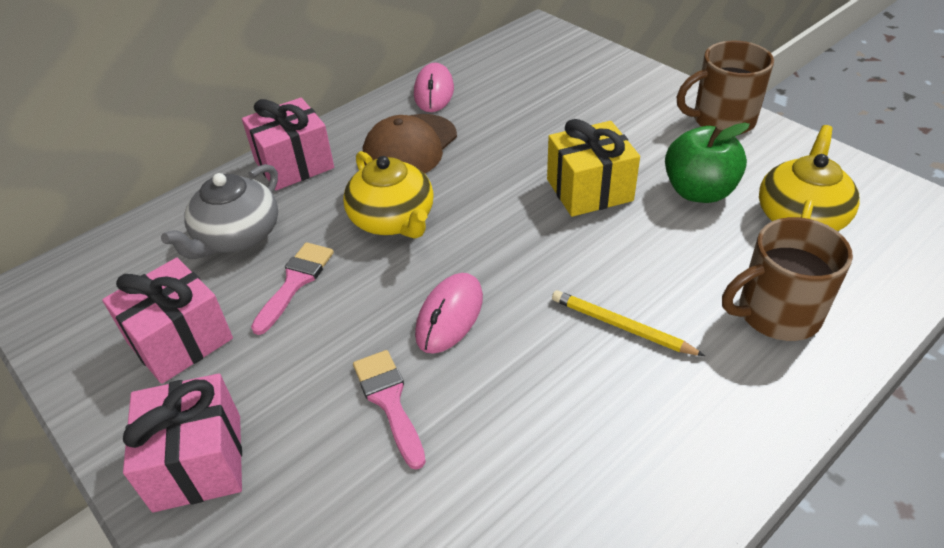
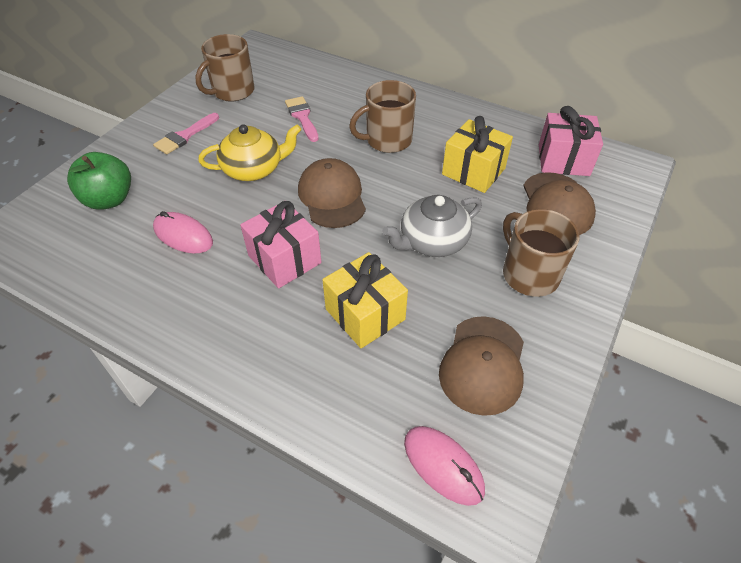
brown cap: [363,114,457,174] = 1 -> [298,158,366,228] [439,316,524,416] [523,172,596,235] = 3
brown mug: [677,41,774,134] [722,217,853,341] = 2 -> [195,34,255,102] [349,80,416,153] [503,209,580,297] = 3
pink gift: [102,258,233,384] [123,373,242,513] [242,98,334,190] = 3 -> [240,201,322,289] [539,106,603,176] = 2
yellow gift: [547,119,640,217] = 1 -> [322,252,408,348] [442,116,513,193] = 2
yellow pencil: [552,290,705,356] = 1 -> none = 0
yellow teapot: [343,151,434,239] [759,125,860,231] = 2 -> [198,124,301,181] = 1

